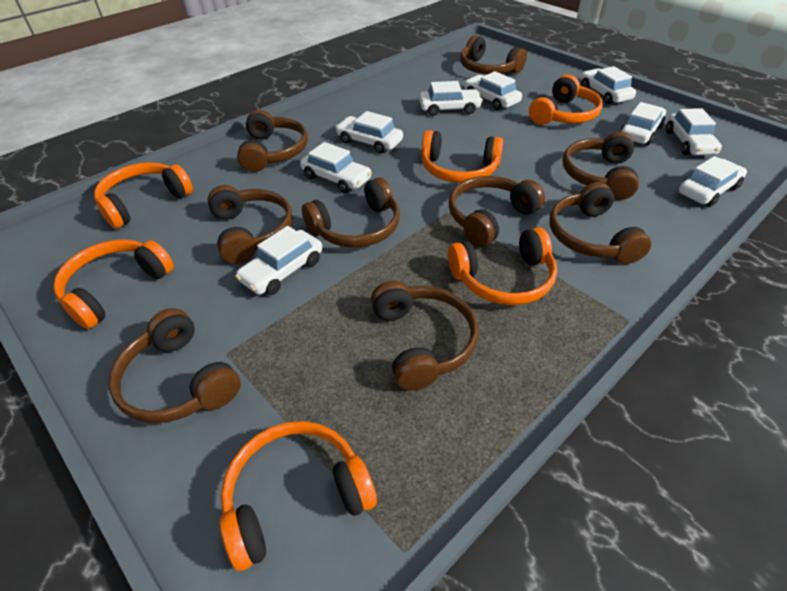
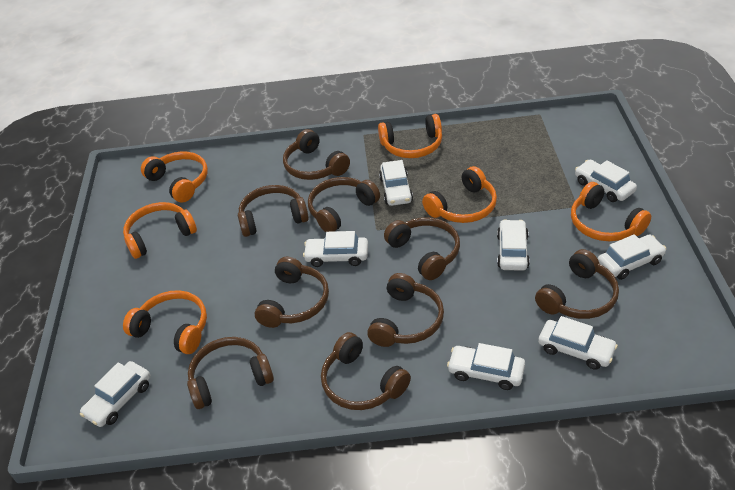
white car: [235,226,323,295] [300,142,372,193] [336,111,403,154] [419,81,483,116] [465,71,522,110] [581,66,636,104] [619,102,666,145] [666,108,722,155] [678,156,747,207] = 9 -> [80,361,150,427] [303,231,368,267] [379,160,413,206] [447,343,525,390] [497,219,530,271] [538,316,618,370] [575,160,637,202] [598,234,666,280] = 8

